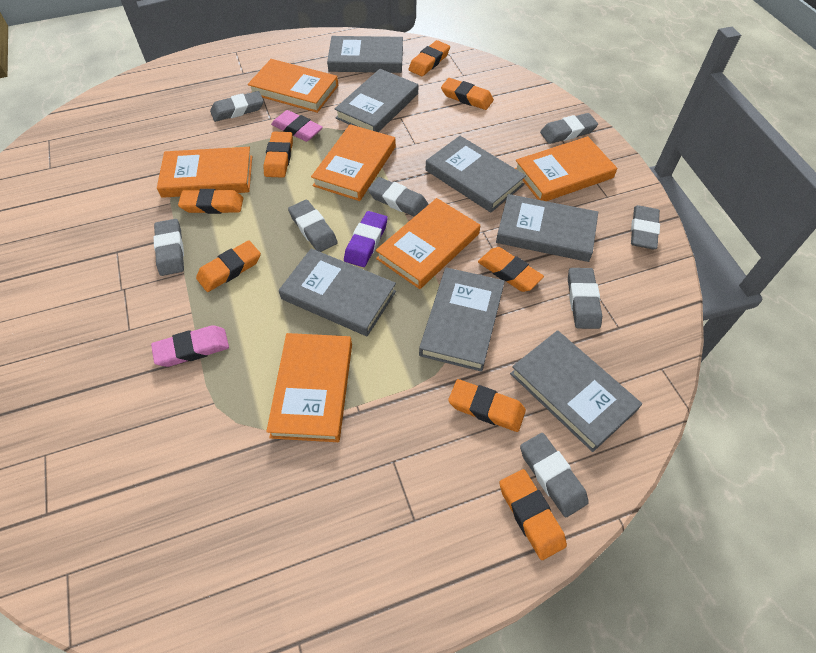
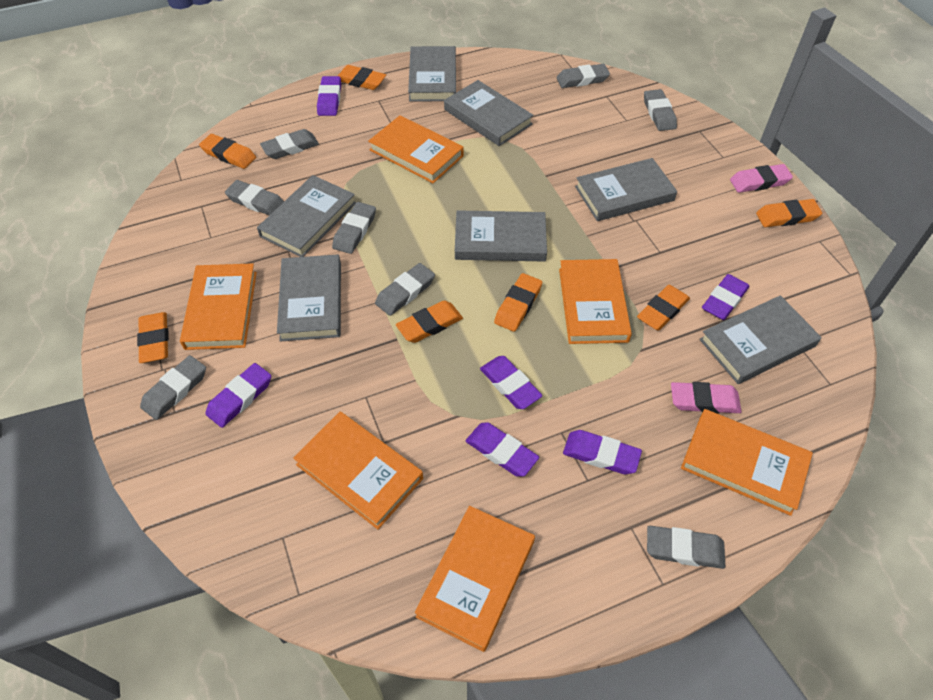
orange eraser: [178,189,243,214] [196,241,261,292] [263,132,293,178] [409,40,450,76] [441,78,494,110] [448,379,526,432] [478,247,544,292] [499,469,567,560] = 8 -> [137,312,169,363] [199,134,256,169] [338,65,386,90] [396,301,463,343] [494,273,542,332] [637,285,690,331] [756,199,822,227] = 7
purple eraser: [344,211,388,267] = 1 -> [205,363,271,428] [317,76,341,116] [466,422,539,477] [480,356,542,409] [563,430,642,474] [702,274,749,320] = 6

